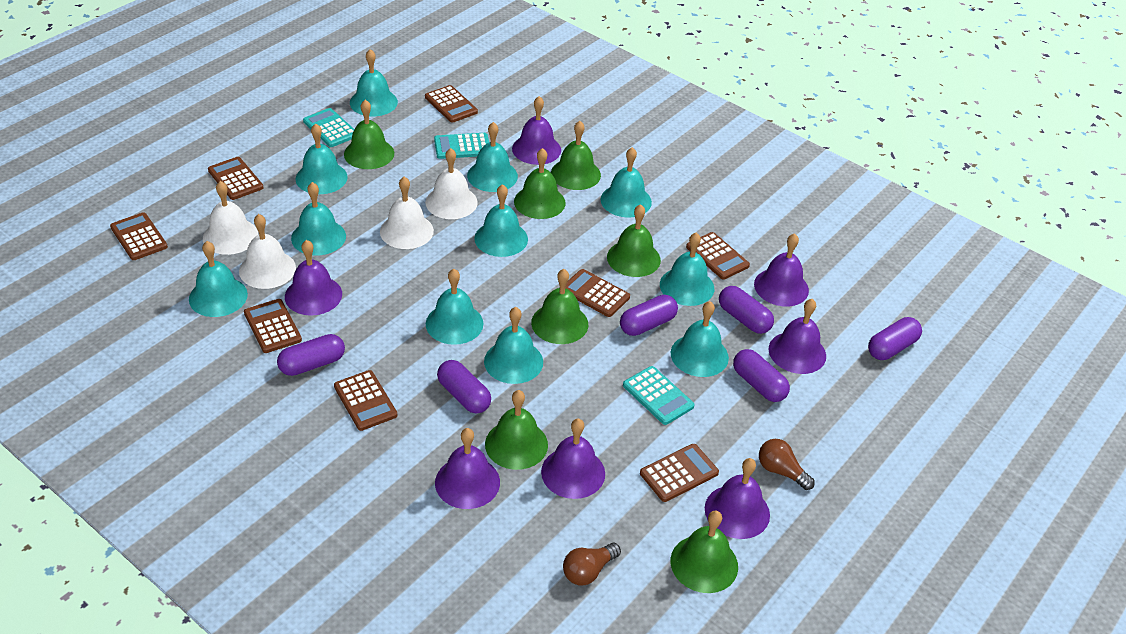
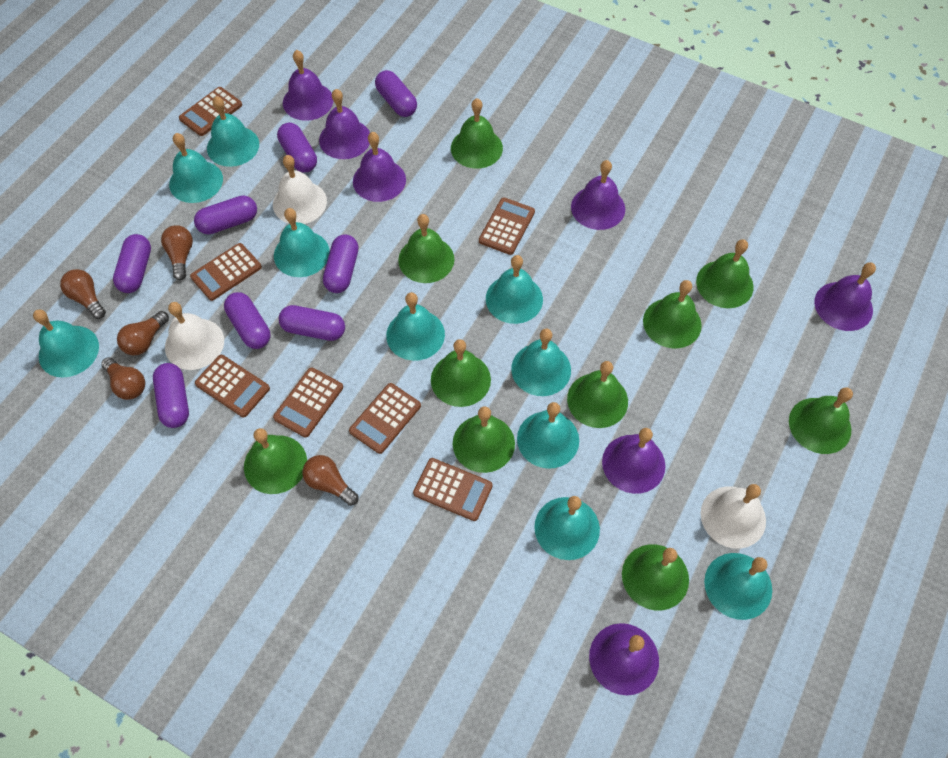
brown calculator: [110,212,168,260] [208,157,263,200] [244,299,302,353] [334,370,397,431] [425,85,478,123] [565,269,630,317] [640,444,719,502] [686,232,750,280] = 8 -> [179,87,242,136] [190,243,262,301] [195,355,270,417] [273,367,343,437] [349,383,421,454] [413,458,493,521] [479,197,535,255] = 7
brown light bulb: [563,543,621,586] [759,439,815,490] = 2 -> [60,269,106,319] [101,357,145,400] [117,311,169,355] [161,225,193,280] [302,455,359,506] = 5
green bell: [344,100,394,169] [485,390,548,470] [514,148,566,219] [531,269,588,344] [551,121,601,190] [607,204,661,277] [670,510,738,593] = 7 -> [244,428,307,494] [398,214,454,283] [431,339,491,407] [451,98,503,169] [453,406,515,473] [567,361,628,428] [622,544,689,611] [643,280,702,348] [696,239,753,308] [789,387,853,454] = 10
purple capsule: [277,334,345,376] [437,360,491,414] [620,295,678,336] [719,286,774,334] [733,349,790,402] [868,317,922,360] = 6 -> [113,234,151,293] [153,363,189,428] [194,195,257,234] [224,292,270,349] [277,123,317,172] [279,305,345,341] [323,234,358,293] [375,70,417,117] = 8
turquoise bell: [189,241,248,317] [291,182,346,255] [295,123,348,194] [350,49,398,116] [426,269,483,345] [467,122,518,192] [474,184,528,257] [484,307,543,384] [601,147,652,218] [660,232,714,306] [671,301,729,377] = 11 -> [33,309,99,377] [169,133,223,203] [207,96,259,167] [274,208,330,277] [386,292,445,361] [486,255,543,324] [511,329,571,396] [517,402,579,469] [534,496,600,560] [704,553,772,620] = 10
turquoise calculator: [303,108,354,147] [434,133,489,159] [623,366,695,425] = 3 -> none = 0
white bell: [203,181,258,255] [239,214,296,289] [380,177,434,249] [425,148,478,219] = 4 -> [165,302,224,370] [273,155,327,224] [701,484,766,549] = 3

